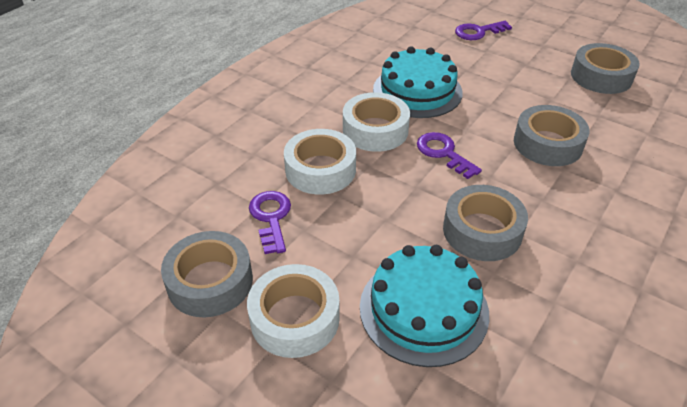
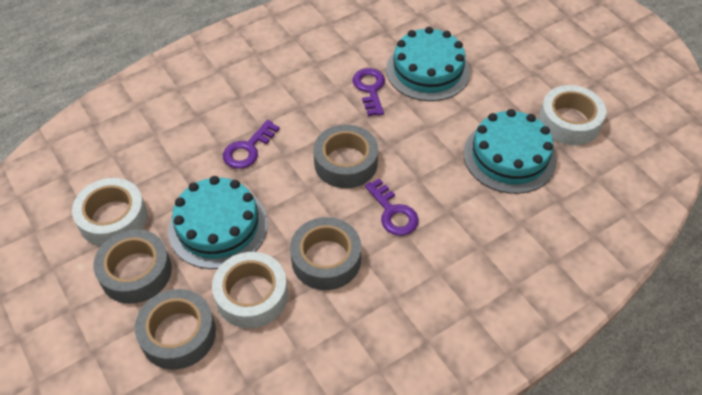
turquoise cake: [360,245,489,367] [373,46,463,118] = 2 -> [168,176,268,269] [386,27,470,101] [463,109,557,194] = 3

